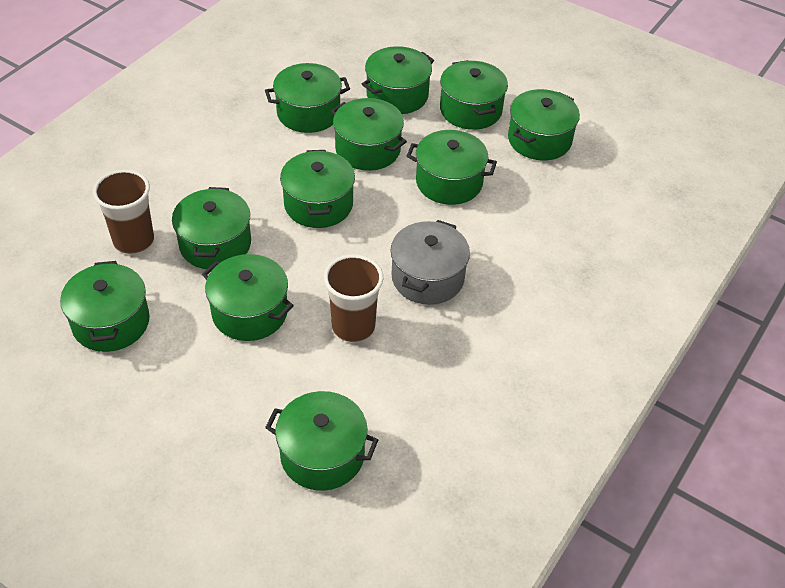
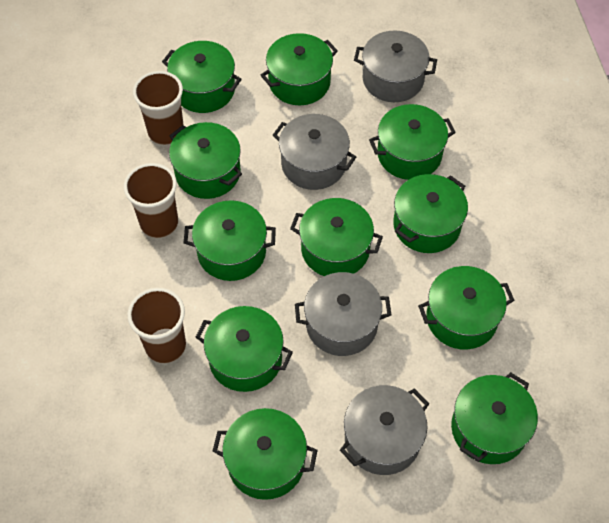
brown cup: [93,169,154,254] [324,254,383,342] = 2 -> [124,163,178,238] [127,288,186,363] [133,71,184,145] = 3
grey pot: [391,220,470,305] = 1 -> [273,114,356,190] [295,272,391,356] [340,385,429,475] [354,31,437,102] = 4

